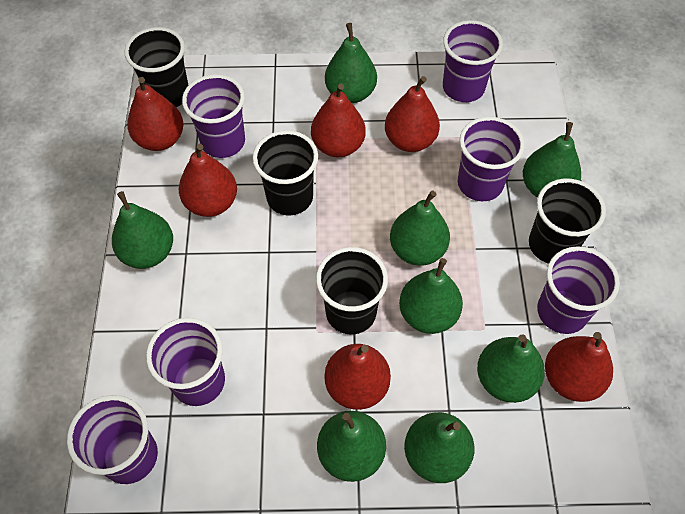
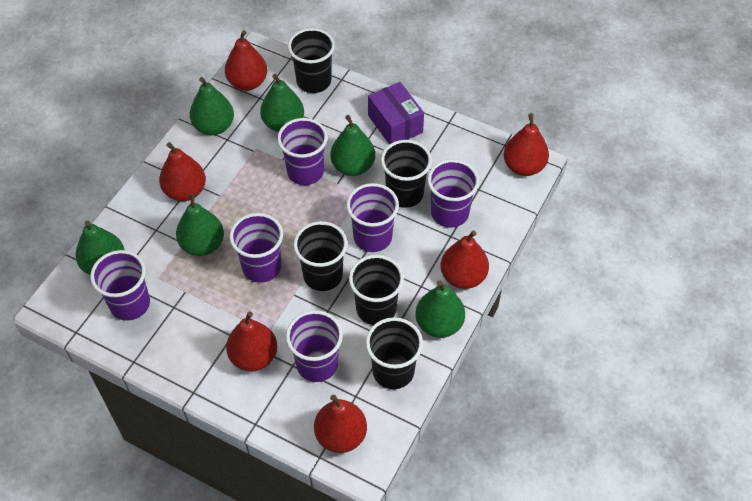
black cup: [125,27,189,107] [253,130,318,216] [316,247,388,335] [529,178,606,264] = 4 -> [288,28,335,93] [293,221,347,291] [349,255,404,325] [366,317,423,389] [381,140,432,208] = 5
green pear: [112,191,173,269] [317,411,386,482] [325,23,377,103] [390,190,450,266] [399,258,463,334] [404,412,474,483] [477,334,545,403] [523,122,581,198] = 8 -> [75,220,125,275] [176,193,224,256] [190,77,234,135] [260,74,304,132] [331,115,375,176] [415,281,465,338] = 6
purple box: none = 0 -> [368,82,424,145] = 1

